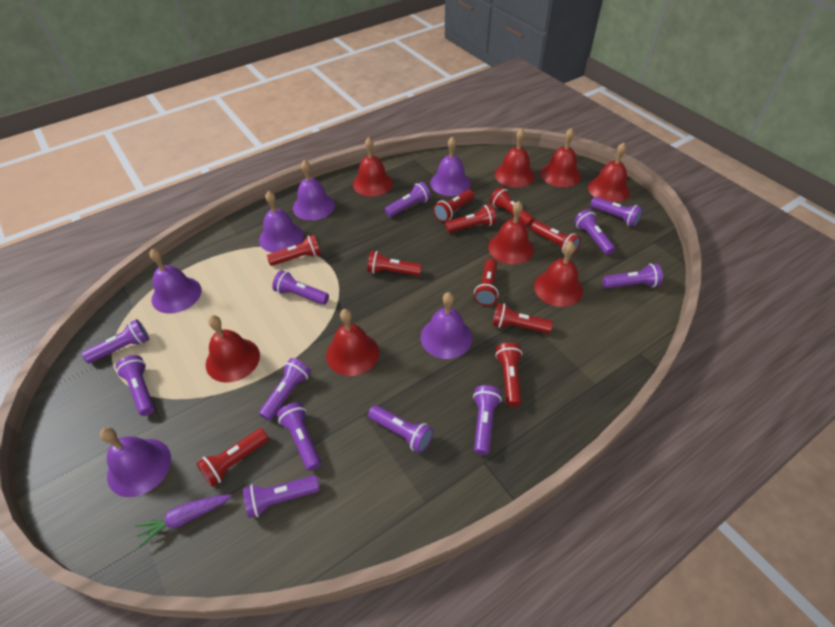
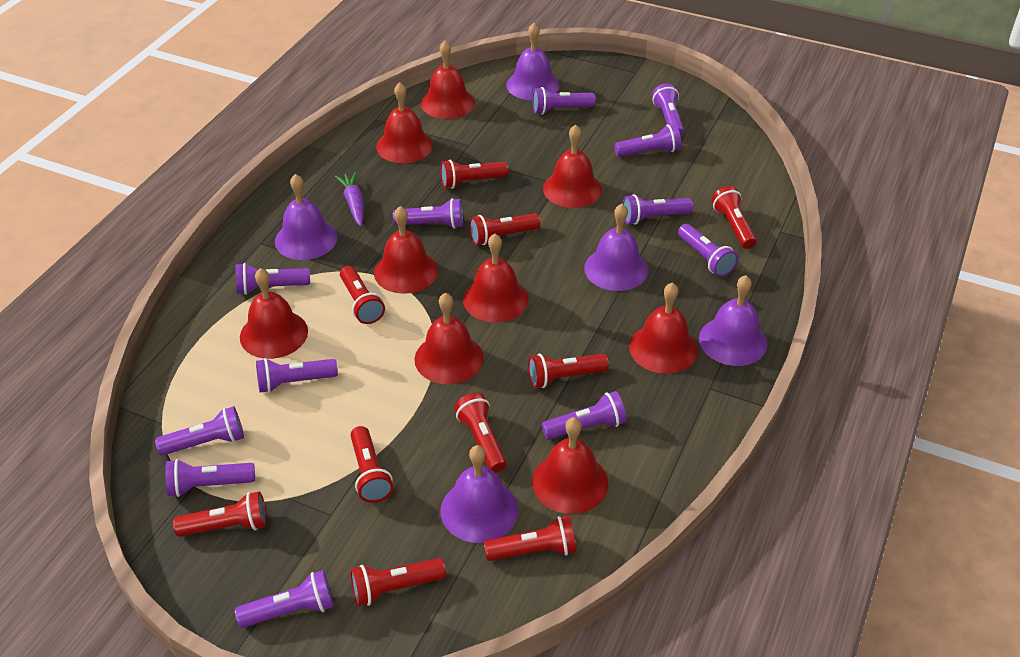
purple bell: [100,427,171,497] [149,249,201,314] [259,191,304,253] [293,160,335,221] [420,292,472,359] [430,136,471,196] = 6 -> [275,174,337,260] [440,445,518,543] [506,23,559,100] [584,204,648,291] [699,275,768,366] = 5
red bell: [206,315,260,383] [326,309,379,376] [353,137,393,197] [488,201,534,264] [495,128,535,188] [534,241,583,307] [540,128,581,187] [588,142,630,203] = 8 -> [240,268,308,359] [374,206,438,294] [376,82,433,163] [415,292,484,384] [421,41,475,119] [463,234,528,322] [532,417,608,514] [543,125,602,208] [629,282,698,374] = 9

